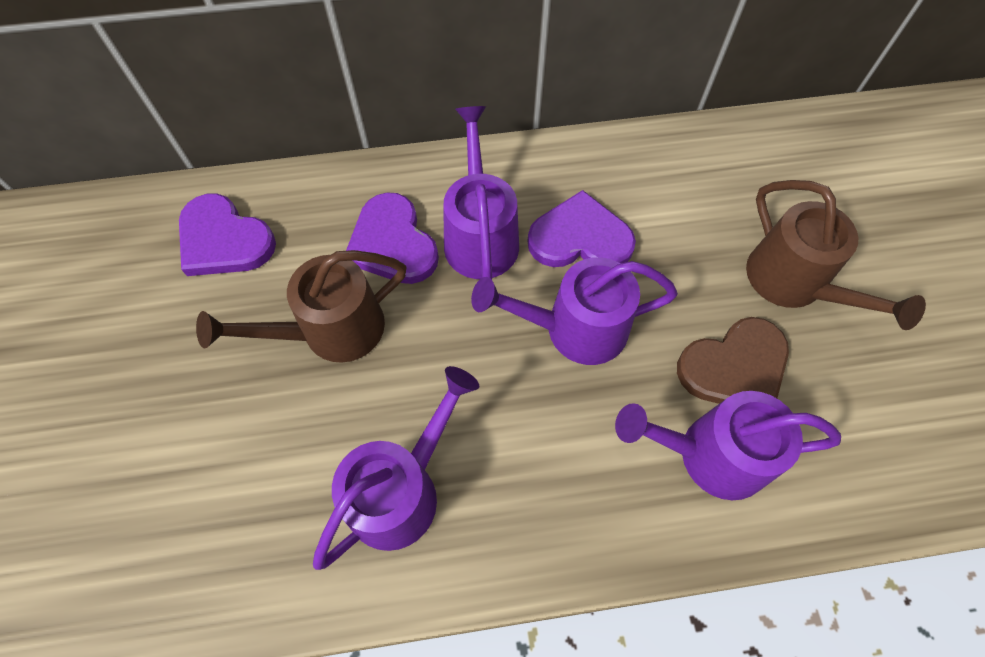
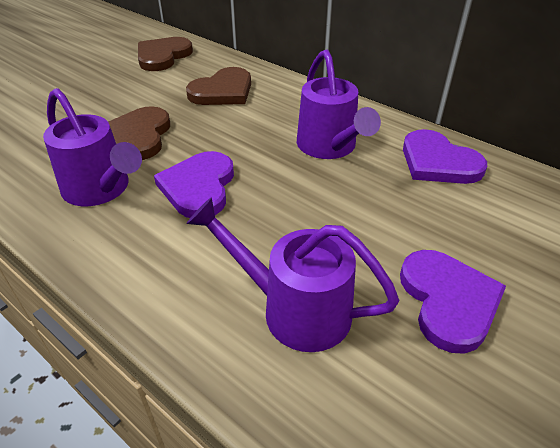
brown heart: [677,317,789,404] = 1 -> [108,106,170,160] [138,37,193,71] [186,67,251,105] = 3
brown watering can: [196,250,406,363] [746,180,926,330] = 2 -> none = 0
purple watering can: [313,366,479,570] [443,106,519,279] [471,257,678,365] [615,391,841,500] = 4 -> [43,88,142,206] [186,197,399,352] [297,50,381,159] = 3

